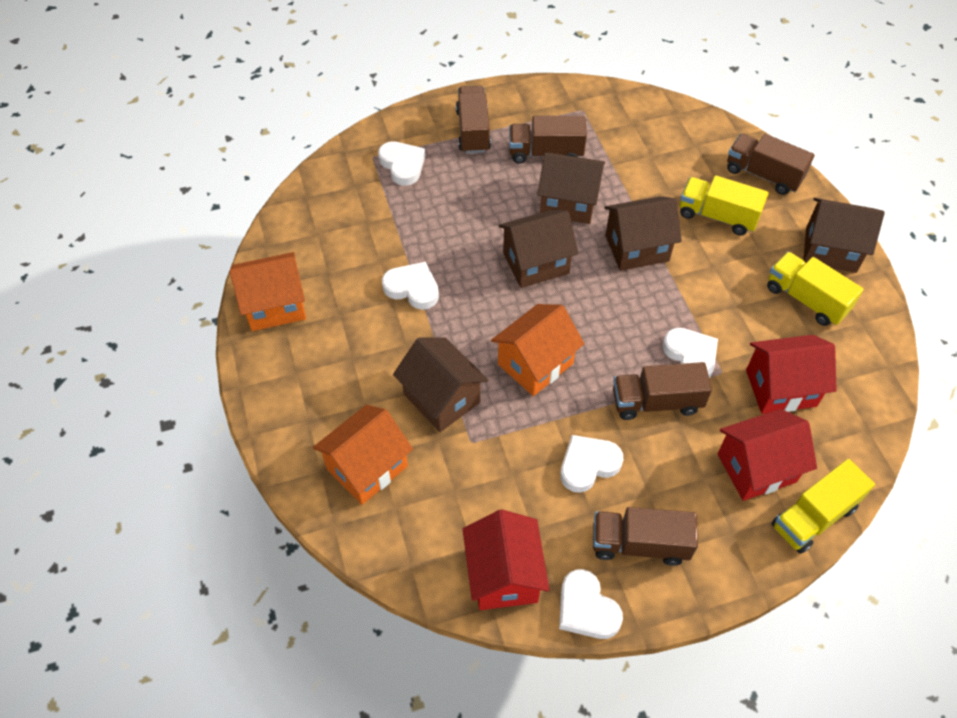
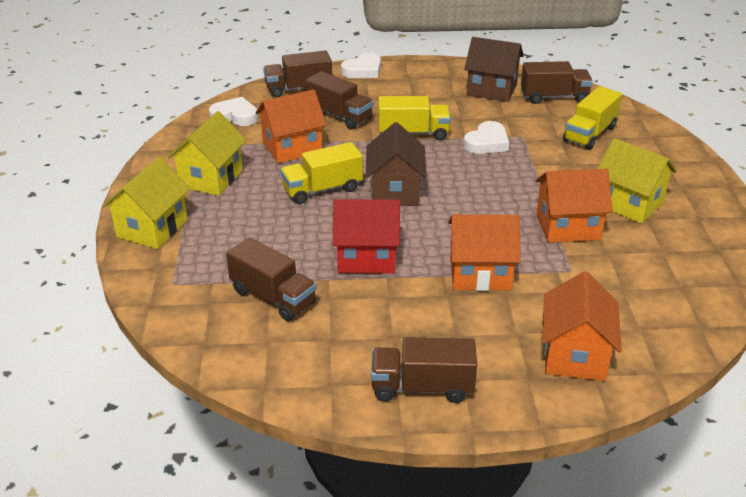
brown house: [393,337,488,432] [499,209,579,288] [537,153,605,224] [604,196,682,271] [803,198,885,273] = 5 -> [366,122,427,206] [464,37,524,102] = 2
orange house: [230,252,306,331] [313,405,413,505] [491,304,584,396] = 3 -> [256,90,326,163] [448,214,521,291] [536,169,613,243] [542,271,622,381] = 4
red house: [463,509,550,610] [718,409,817,501] [746,335,837,414] = 3 -> [333,199,400,274] = 1
white heart: [378,141,426,186] [382,262,439,310] [559,569,623,639] [560,435,623,493] [663,328,718,379] = 5 -> [209,97,258,126] [341,53,381,78] [464,121,509,154] = 3
yellow house: none = 0 -> [102,157,190,249] [167,111,247,196] [597,138,677,224] = 3

